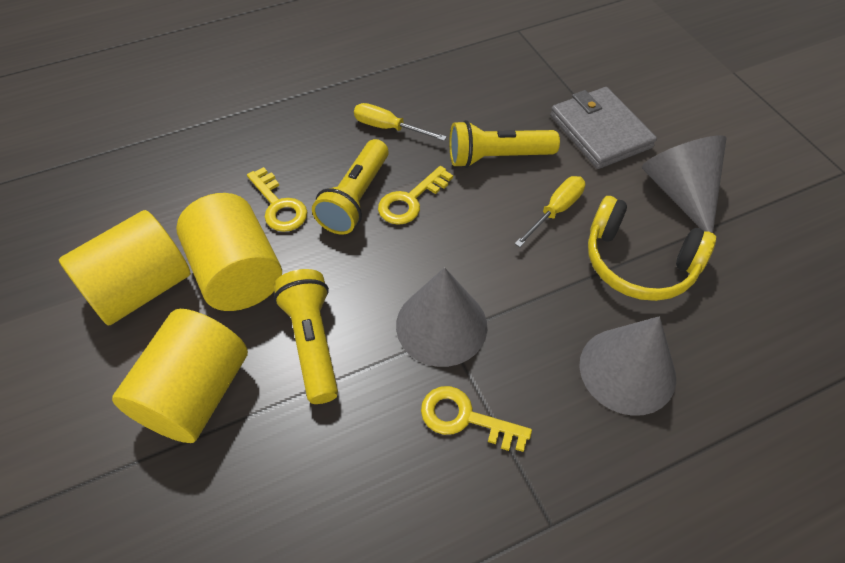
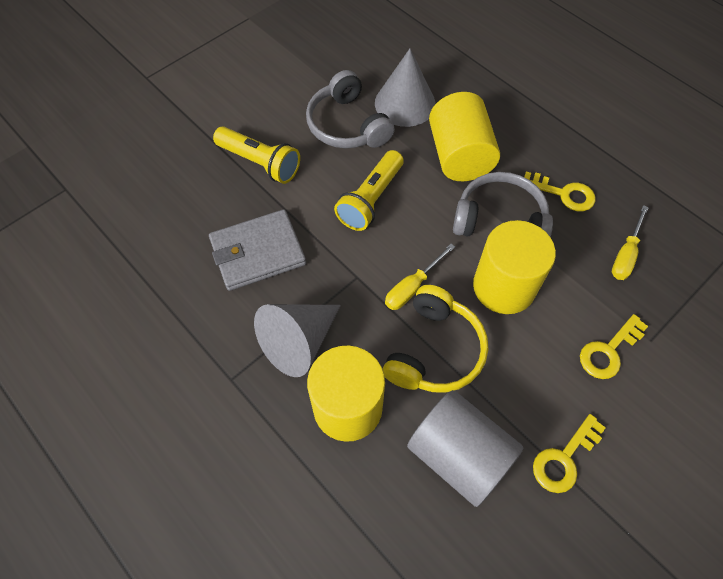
grey cone: [396,267,487,367] [579,316,676,416] [642,135,726,233] = 3 -> [254,304,341,377] [375,49,436,127] = 2
grey cylinder: none = 0 -> [407,390,524,507] = 1
grey headphones: none = 0 -> [306,70,395,148] [453,172,553,238] = 2
yellow flashlight: [274,269,338,404] [312,139,389,235] [449,120,560,168] = 3 -> [213,126,300,184] [334,150,404,231] = 2

